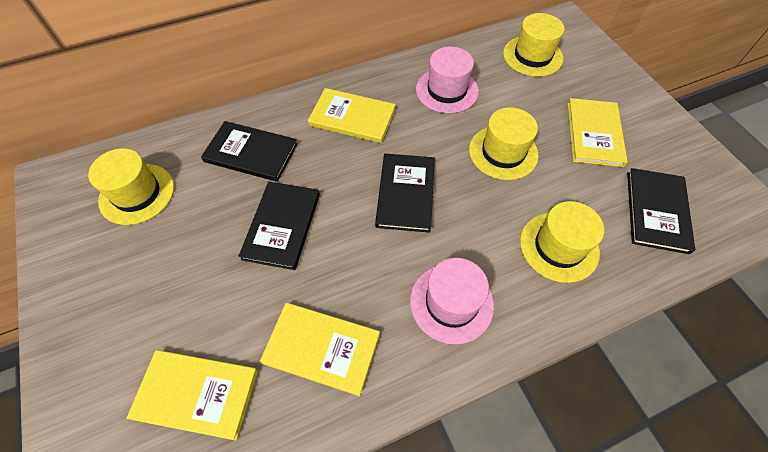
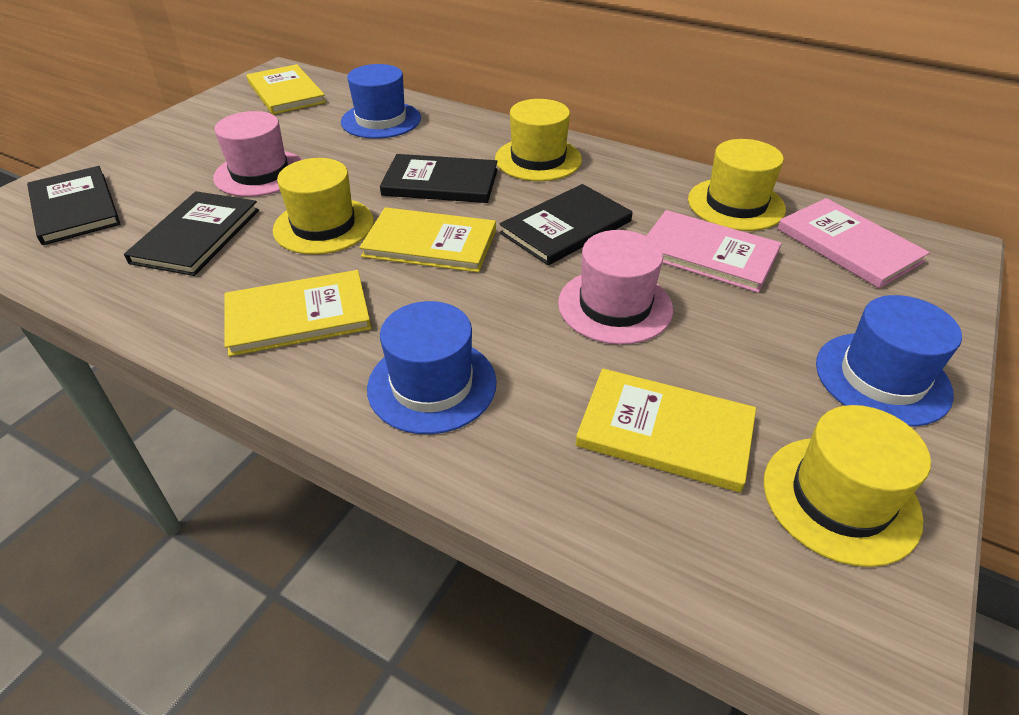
blue hat: none = 0 -> [341,64,421,139] [367,301,497,434] [816,295,962,427] = 3
pink book: none = 0 -> [647,210,782,293] [777,198,930,288] = 2

